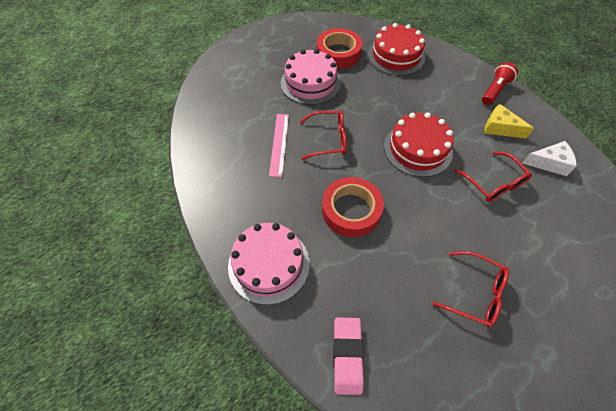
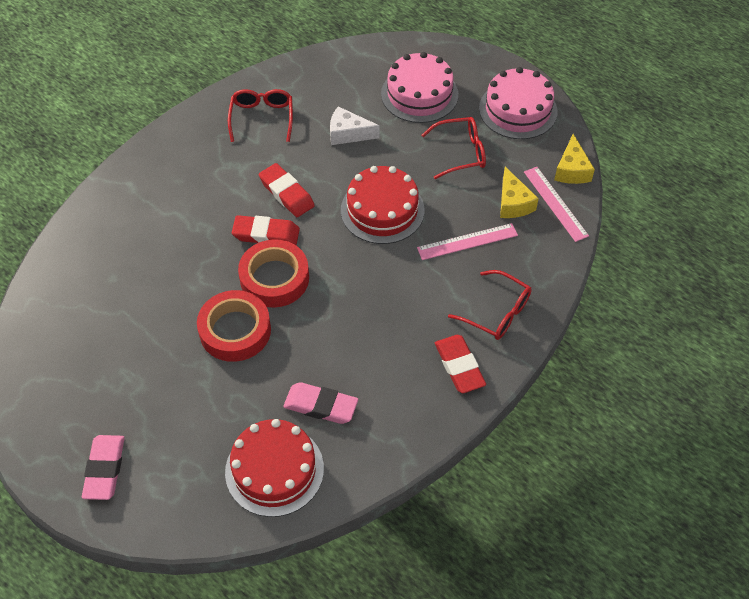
pink eraser: [333,317,364,395] = 1 -> [82,435,125,500] [283,382,358,424] = 2
pink ruler: [269,114,289,177] = 1 -> [417,223,518,260] [524,167,589,242] = 2
red eraser: none = 0 -> [232,215,300,245] [259,163,315,217] [435,335,486,393] = 3
red flashlight: [482,62,518,105] = 1 -> none = 0
yellow cheese: [484,104,534,139] = 1 -> [500,167,539,218] [554,134,595,184] = 2

